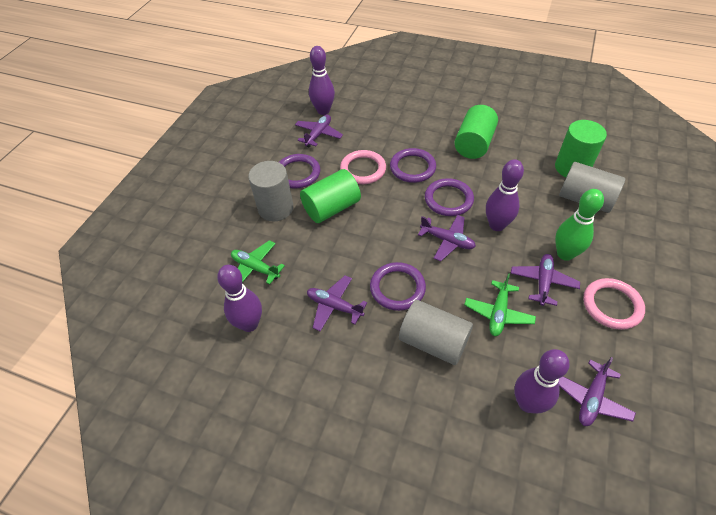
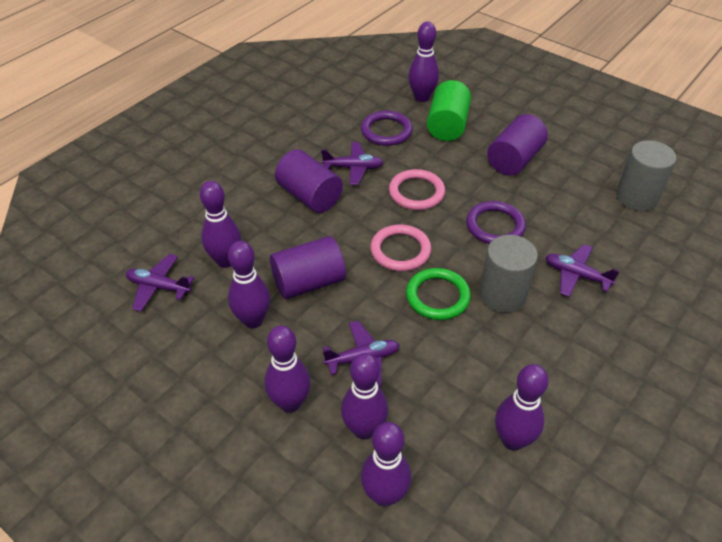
green bowling pin: [555,189,604,261] = 1 -> none = 0
green cylinder: [300,169,361,223] [454,105,498,159] [555,120,607,177] = 3 -> [427,80,471,141] = 1
green plane: [231,240,285,285] [464,273,536,336] = 2 -> none = 0
green ring: none = 0 -> [406,268,471,320] = 1
grey cylinder: [248,161,293,221] [399,300,473,365] [559,162,625,213] = 3 -> [479,235,538,313] [616,140,676,211] = 2
purple bowling pin: [217,265,262,332] [309,46,335,115] [486,159,524,231] [514,349,570,414] = 4 -> [200,181,241,268] [228,241,270,328] [264,325,311,413] [341,353,388,440] [361,422,411,507] [408,22,439,102] [495,364,549,451] = 7
purple cylinder: none = 0 -> [270,236,346,299] [275,149,343,213] [487,114,548,176] = 3
purple plane: [295,115,343,147] [307,275,367,331] [418,215,476,261] [511,254,580,306] [559,357,636,426] = 5 -> [126,254,194,311] [321,142,384,185] [323,321,399,388] [546,244,620,297] = 4
purple ring: [279,154,320,188] [370,262,426,311] [390,148,436,183] [425,178,474,216] = 4 -> [361,111,413,146] [466,201,526,244] = 2

